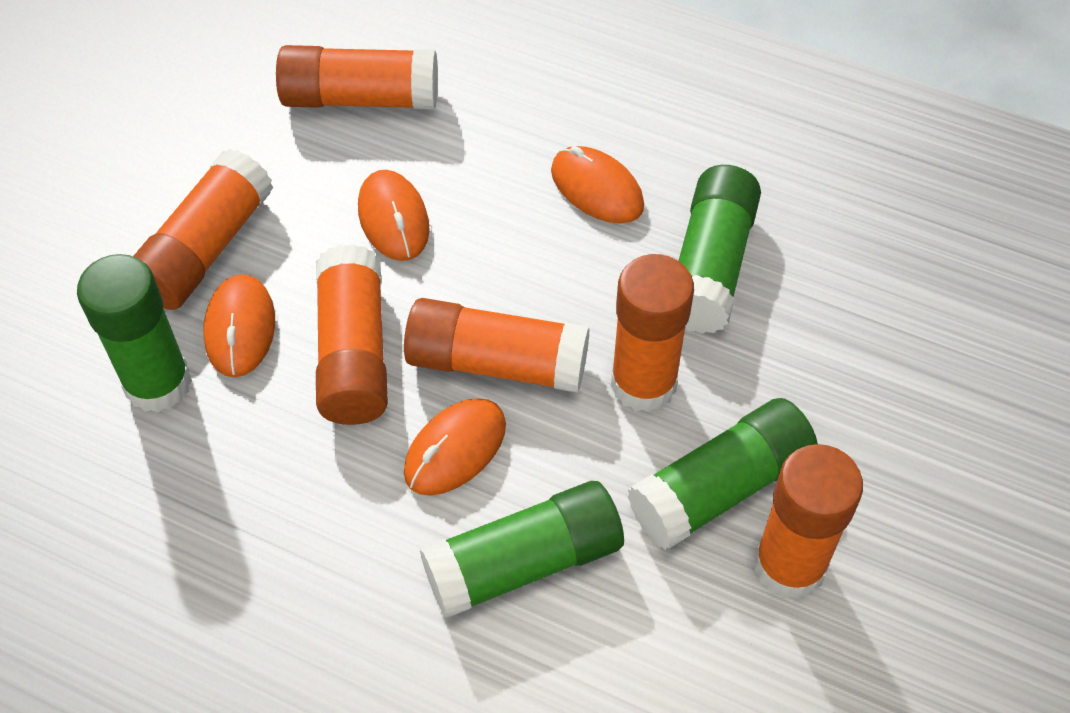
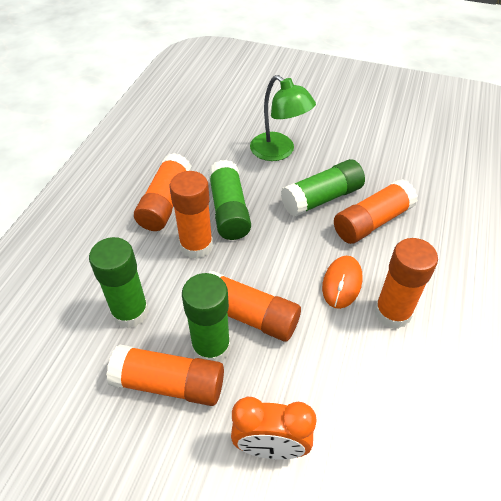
green lamp: none = 0 -> [250,75,316,161] = 1
orange clock: none = 0 -> [231,397,317,460] = 1
orange mouse: [203,274,275,377] [358,170,430,261] [404,398,506,496] [551,146,644,223] = 4 -> [322,256,363,309] = 1

